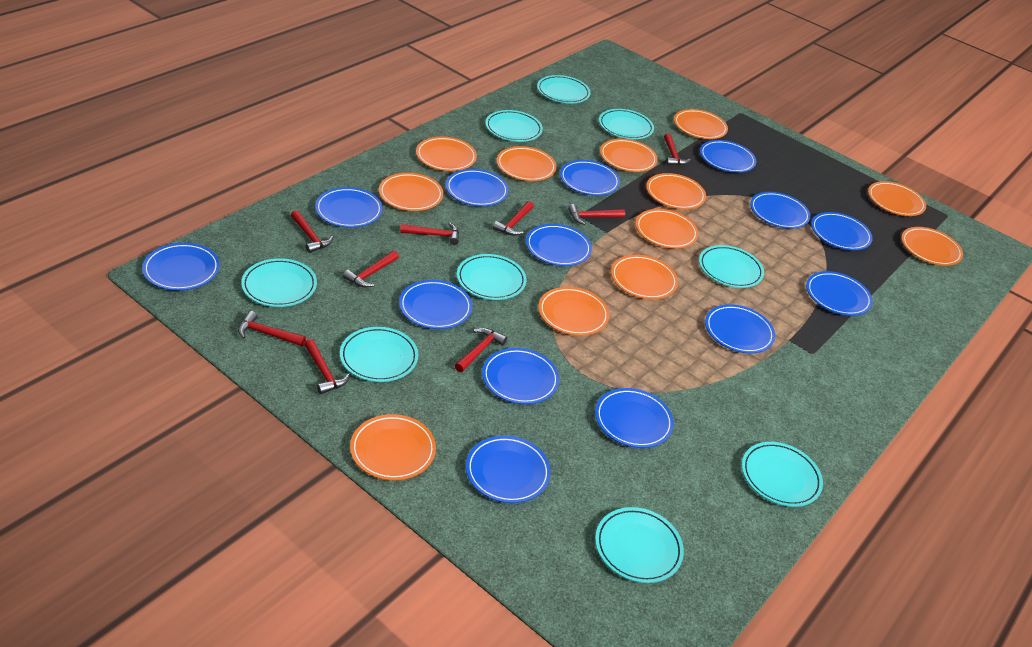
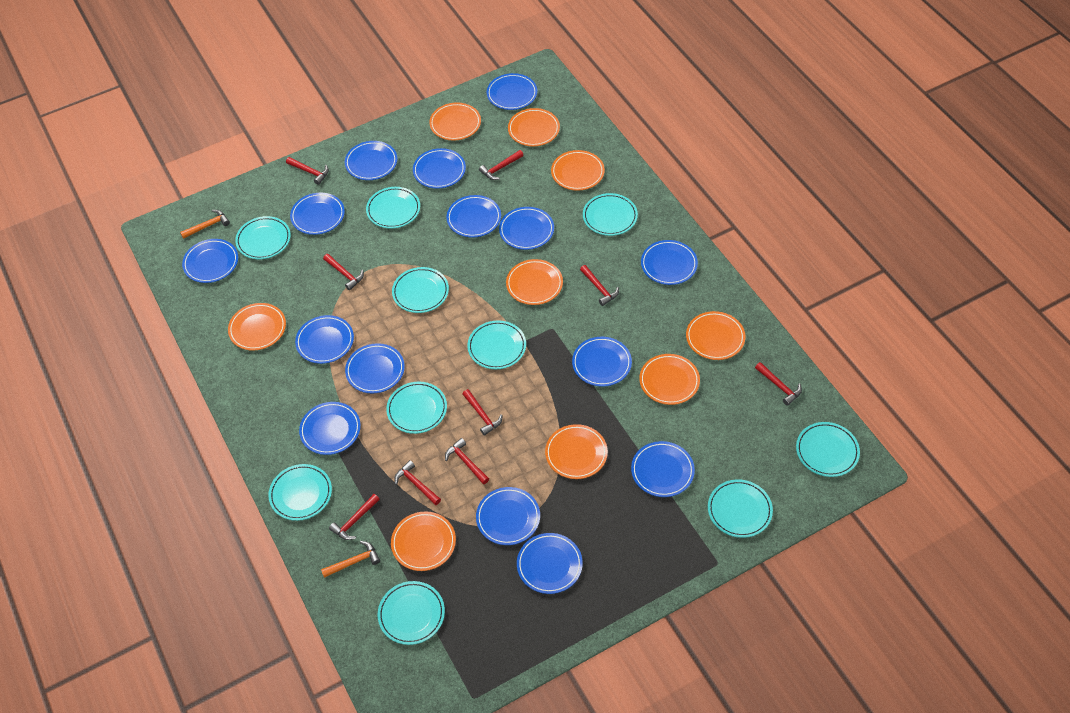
blue plate: [142,243,220,291] [315,187,383,228] [399,280,472,329] [446,169,509,206] [466,436,551,503] [482,348,559,404] [526,224,592,266] [560,160,620,196] [595,388,674,448] [700,140,756,173] [705,304,775,353] [750,192,811,229] [806,271,873,316] [811,212,873,250] = 14 -> [182,239,238,283] [290,193,345,235] [295,315,354,364] [299,402,361,455] [345,141,398,180] [345,343,405,393] [413,148,466,189] [447,195,501,238] [476,487,540,545] [487,73,537,110] [499,207,554,250] [517,533,583,594] [572,337,632,387] [631,441,695,497] [641,240,698,285] = 15
orange hammer: none = 0 -> [180,210,230,239] [321,541,380,578] = 2
orange plate: [350,414,436,480] [379,173,443,211] [416,136,477,171] [496,146,557,181] [538,287,609,336] [600,139,658,172] [611,255,678,299] [635,209,698,249] [646,173,706,209] [674,109,728,139] [868,181,926,216] [901,227,963,266] = 12 -> [228,303,286,350] [391,511,456,571] [429,103,481,141] [506,259,563,305] [508,108,560,146] [545,424,608,479] [551,150,605,191] [639,354,700,405] [686,311,745,360] = 9
turquoise plate: [241,258,317,307] [340,327,418,382] [457,254,526,300] [485,110,543,142] [537,75,590,104] [595,507,684,583] [599,109,654,139] [699,245,764,288] [742,442,823,507] = 9 -> [235,216,291,259] [268,464,332,521] [366,187,420,229] [378,581,445,645] [386,381,447,434] [392,267,449,313] [467,320,526,369] [583,193,638,236] [708,480,773,538] [796,422,860,477] = 10

